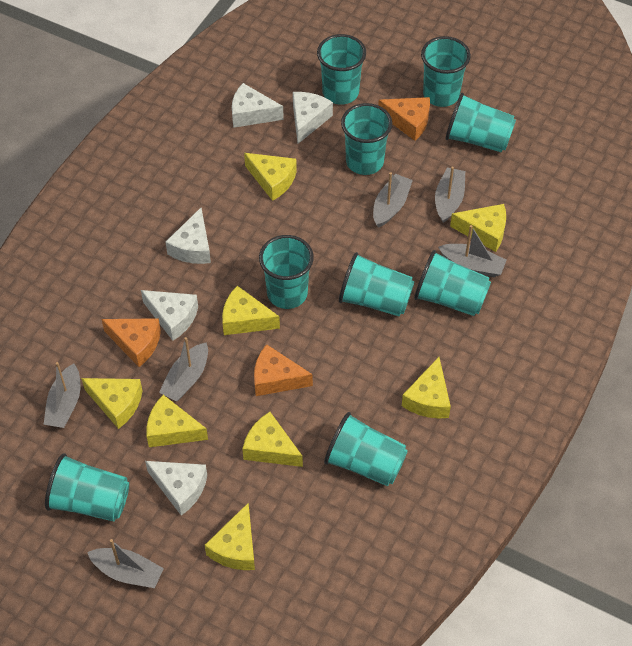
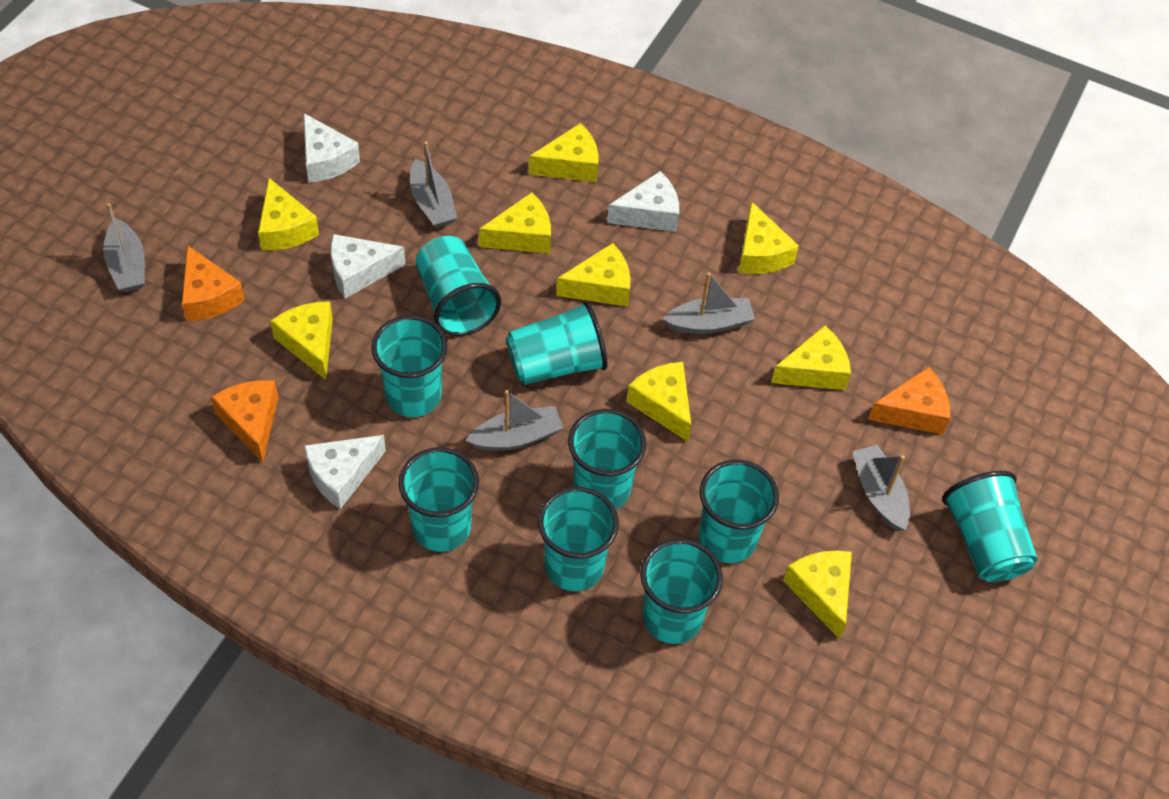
grey boat: [44,362,80,428] [87,539,164,588] [159,337,208,401] [373,172,413,228] [435,167,465,223] [438,225,507,277] = 6 -> [103,203,145,292] [410,141,457,228] [466,390,563,451] [663,272,755,334] [852,445,910,531] = 5
white cheese: [141,290,198,341] [145,461,207,516] [166,208,211,264] [232,83,284,128] [293,92,333,144] = 5 -> [304,113,360,183] [304,435,386,509] [331,234,405,298] [607,171,679,232] = 4
yellow cheese: [81,378,143,429] [146,395,208,447] [205,503,255,570] [222,286,280,335] [242,412,303,467] [244,153,297,201] [402,357,451,418] [450,204,506,252] = 8 -> [258,178,319,251] [270,301,333,380] [479,192,551,254] [529,123,599,182] [556,243,631,307] [626,362,691,442] [738,201,799,274] [771,325,851,390] [783,550,852,639] = 9

